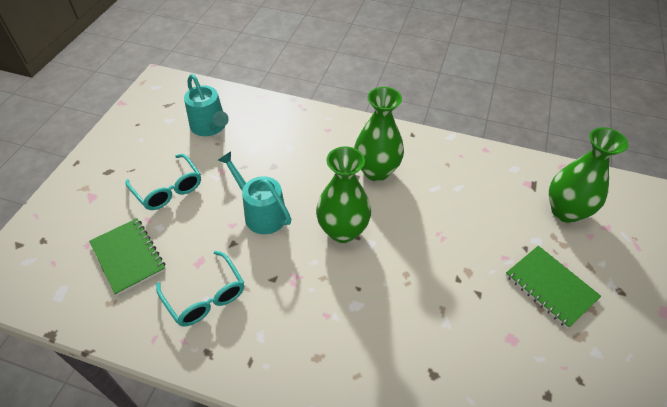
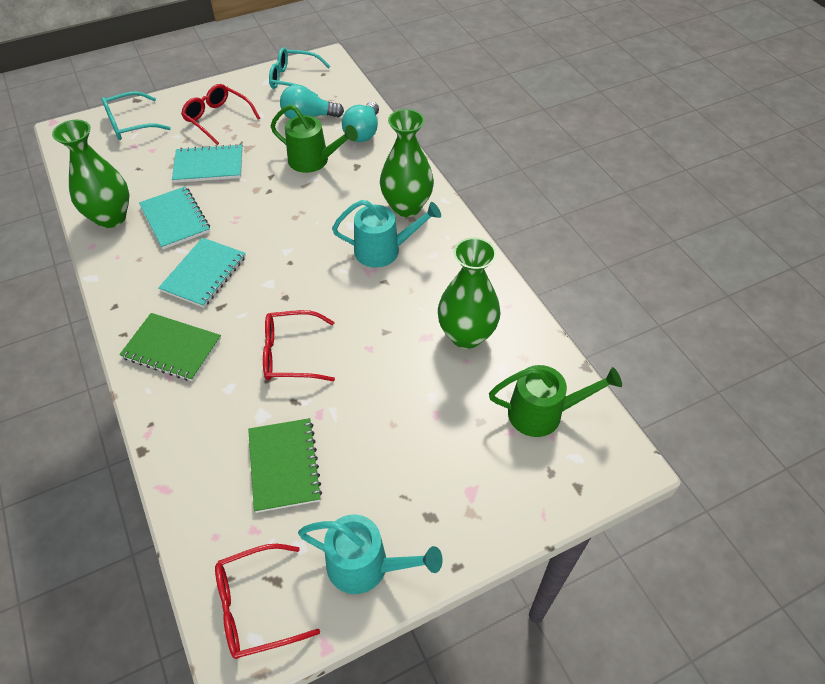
green watering can: none = 0 -> [271,105,358,173] [489,365,622,437] = 2
red glasses: none = 0 -> [181,84,260,145] [215,544,320,659] [263,310,335,381] = 3
turquoise light bulb: none = 0 -> [280,84,344,119] [342,102,379,142] = 2
turquoise notebook: none = 0 -> [139,186,210,249] [158,238,246,308] [172,144,242,183] = 3

